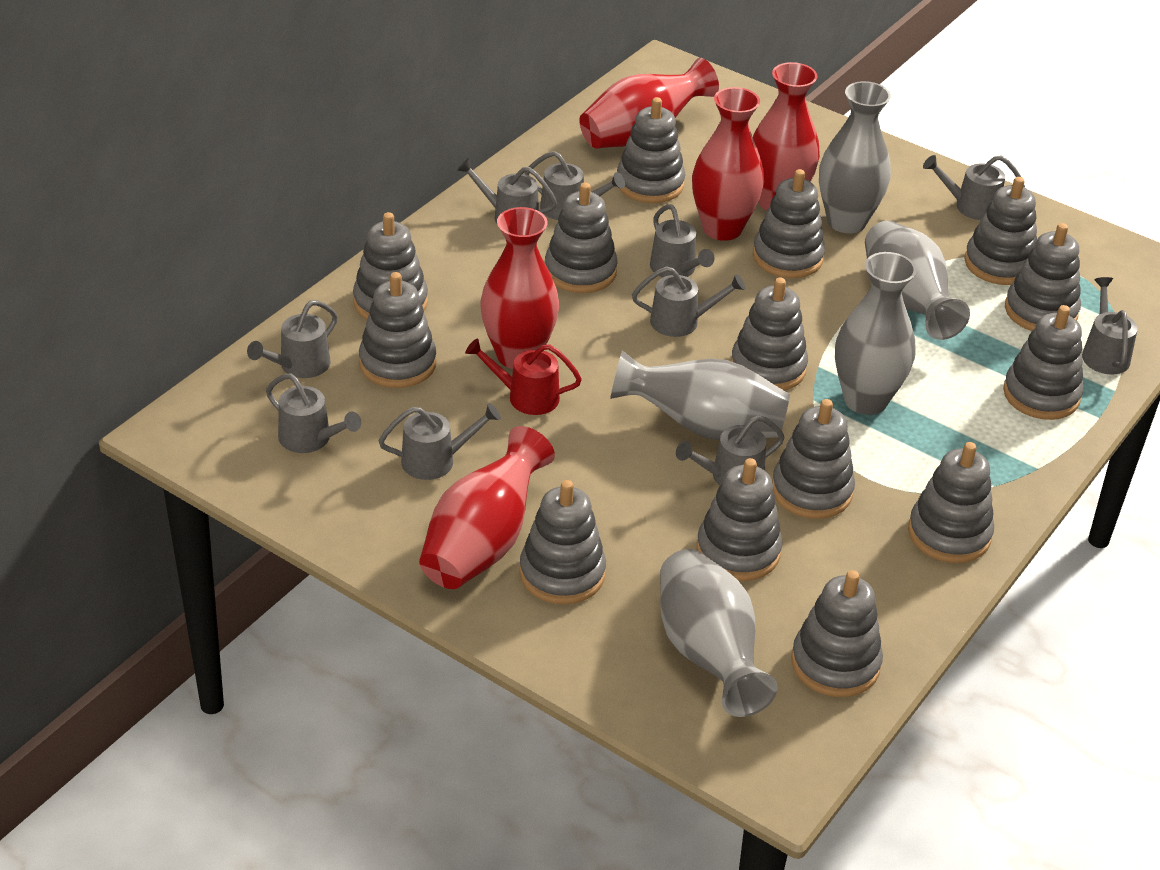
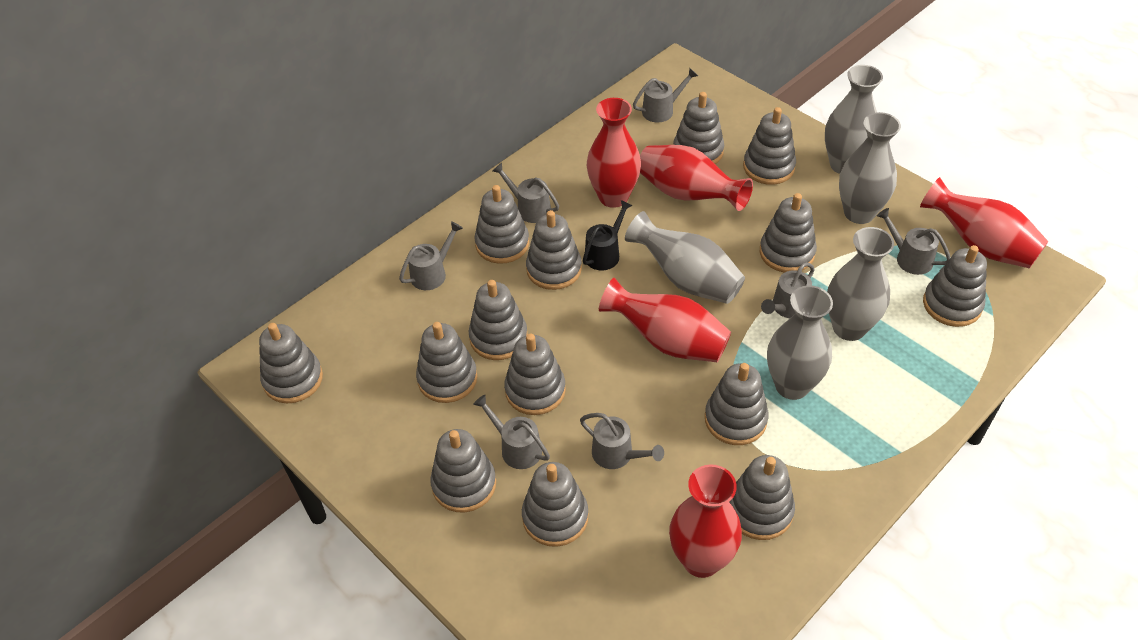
black watering can: none = 0 -> [583,200,633,270] = 1
grey watering can: [247,300,338,378] [266,374,361,453] [379,403,501,480] [457,158,557,223] [525,151,625,220] [632,266,746,337] [650,204,715,277] [676,415,785,486] [923,155,1025,220] [1082,277,1138,375] = 10 -> [399,221,463,290] [473,395,550,469] [493,163,559,223] [580,413,664,469] [633,68,698,122] [761,262,815,318] [877,208,951,275] = 7
red watering can: [465,338,582,415] = 1 -> none = 0

